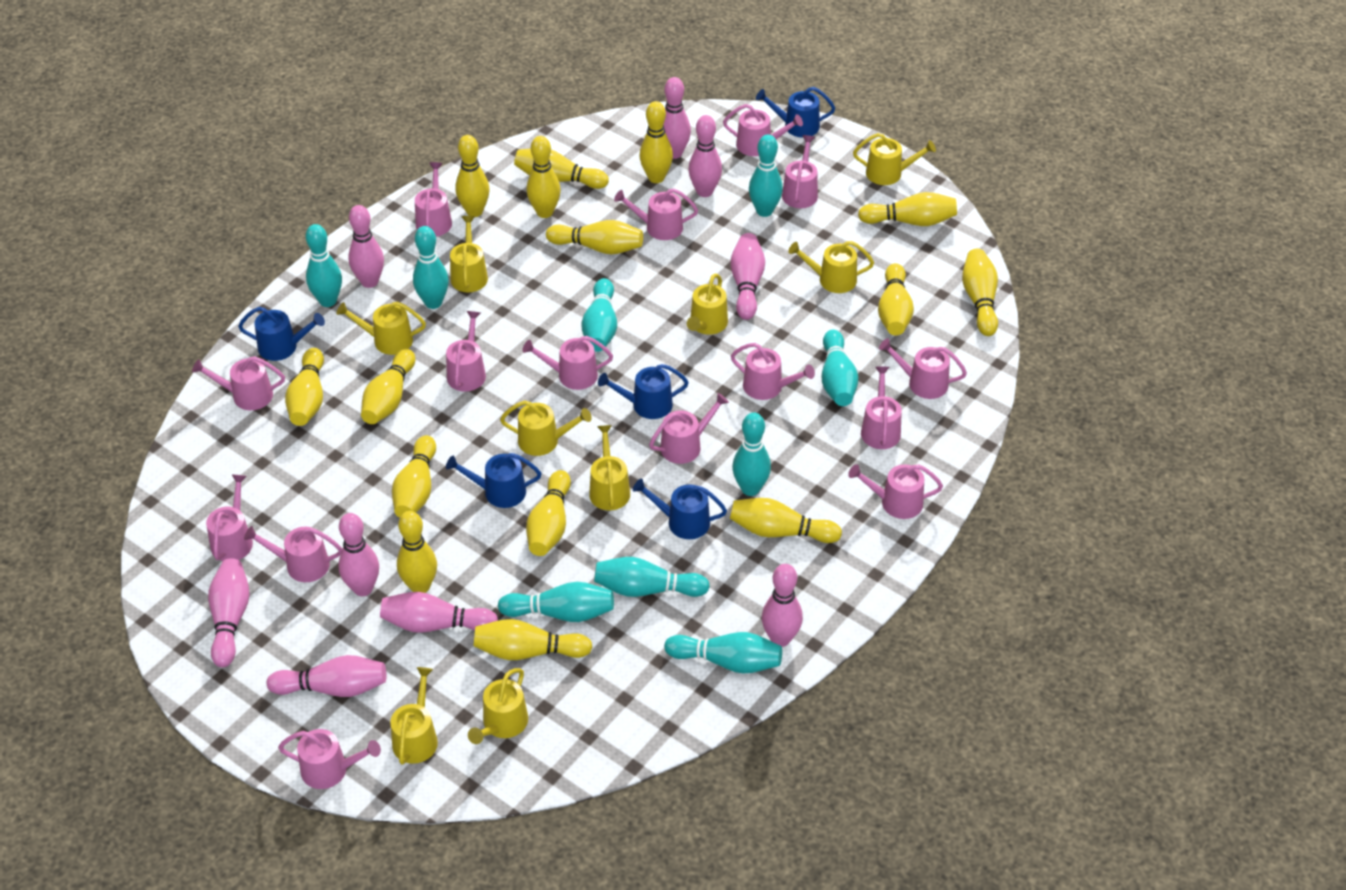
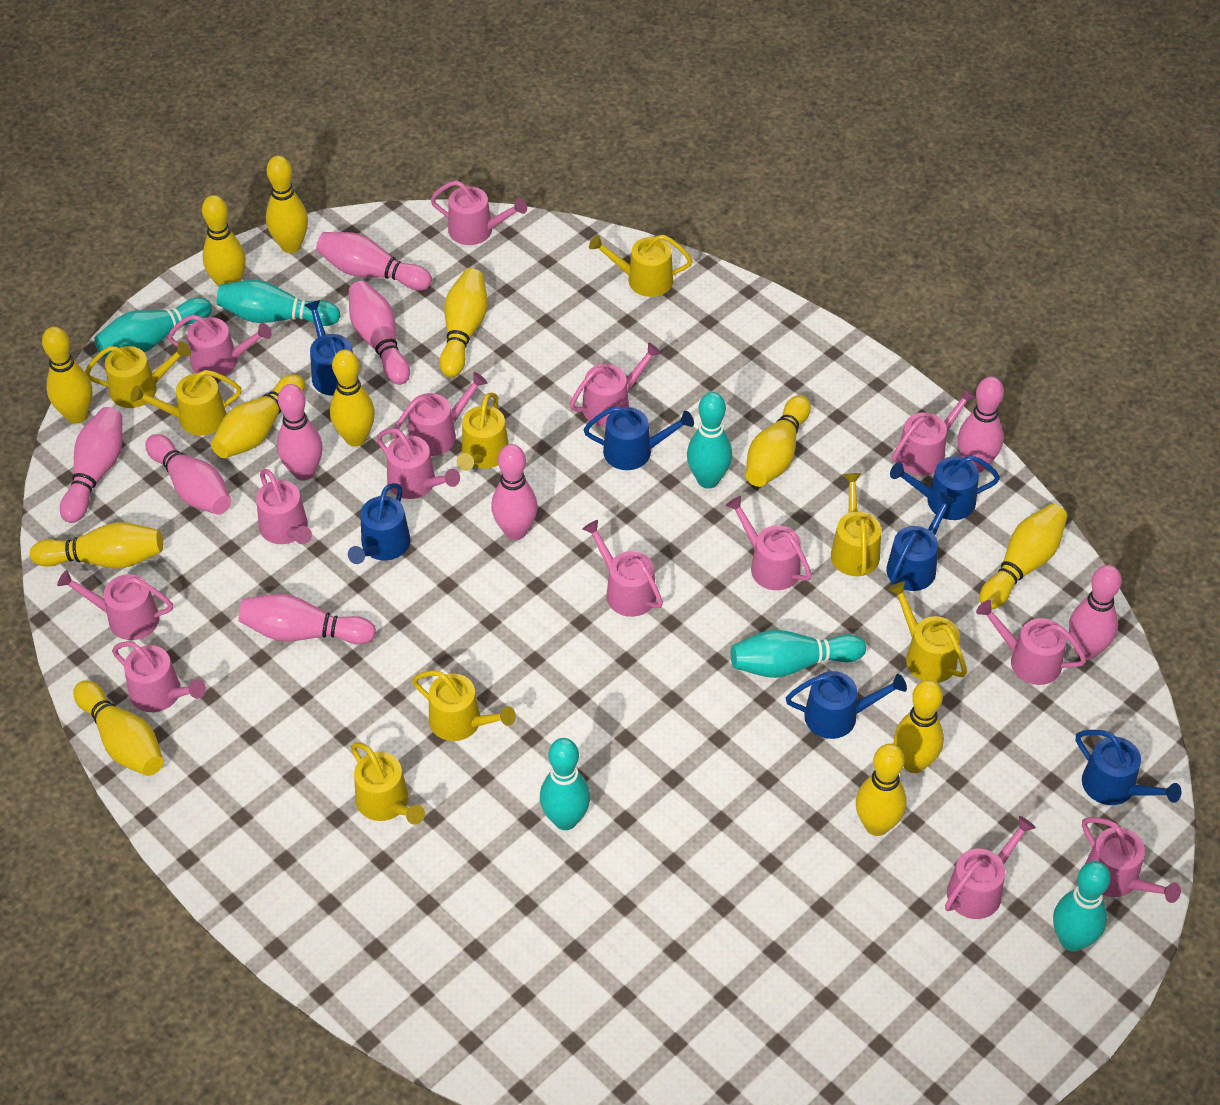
blue watering can: [238,307,325,361] [446,453,542,508] [598,364,689,419] [633,478,727,539] [756,87,835,138] = 5 -> [304,300,353,396] [348,483,411,564] [584,406,694,470] [786,671,907,739] [886,493,957,591] [890,456,1000,520] [1076,730,1181,805] = 7
pink watering can: [192,356,285,410] [206,474,253,561] [244,526,342,582] [278,729,381,789] [415,162,452,237] [446,311,486,392] [522,336,613,390] [614,188,698,240] [649,393,729,464] [723,104,803,156] [731,343,815,400] [782,135,818,208] [848,464,943,519] [861,367,902,449] [879,338,967,399] = 15 -> [57,570,173,640] [112,641,206,712] [168,315,272,379] [256,469,312,544] [377,428,460,499] [392,372,487,456] [430,180,527,245] [570,342,662,426] [582,520,663,617] [726,496,812,590] [892,387,976,476] [945,816,1036,919] [976,600,1087,685] [1082,817,1181,903] = 14
turquoise bowling pin: [306,224,342,307] [413,226,449,309] [498,582,614,622] [581,278,617,352] [594,557,710,597] [664,632,782,674] [732,413,771,496] [749,134,783,217] [822,329,858,406] = 9 -> [94,298,212,356] [217,280,340,326] [540,738,590,830] [687,392,732,489] [731,630,866,678] [1053,861,1111,952] = 6
yellow bowling pin: [285,348,324,426] [361,349,415,424] [392,435,436,518] [397,511,437,593] [455,135,490,217] [474,619,592,660] [514,148,609,189] [526,470,571,556] [527,136,561,218] [546,220,643,255] [639,101,673,183] [730,498,842,543] [858,192,957,226] [878,263,914,335] [962,249,998,336] = 15 -> [30,522,163,568] [42,327,92,424] [73,680,164,776] [202,195,246,287] [211,374,305,458] [266,156,308,253] [330,350,375,446] [439,269,488,377] [746,395,811,487] [856,744,907,836] [894,680,944,773] [980,504,1067,609] = 12
yellow watering can: [336,302,426,355] [390,667,438,765] [450,216,488,293] [468,668,528,744] [500,401,592,456] [589,425,630,510] [687,274,728,335] [788,241,874,293] [853,133,936,185] = 9 -> [85,341,191,408] [130,370,241,436] [351,743,425,825] [412,670,516,741] [457,392,509,471] [589,235,692,297] [831,473,881,576] [888,581,967,683] = 8

